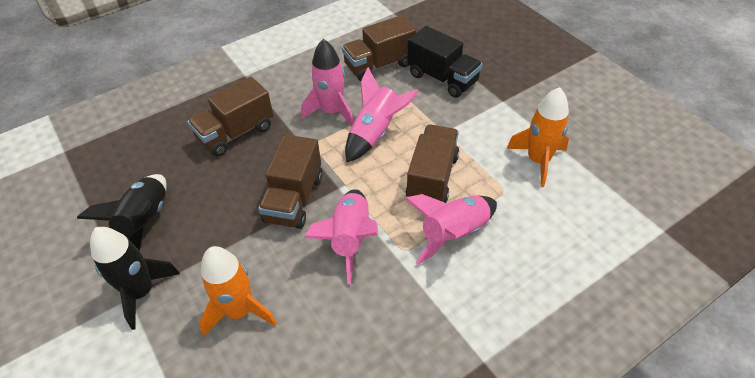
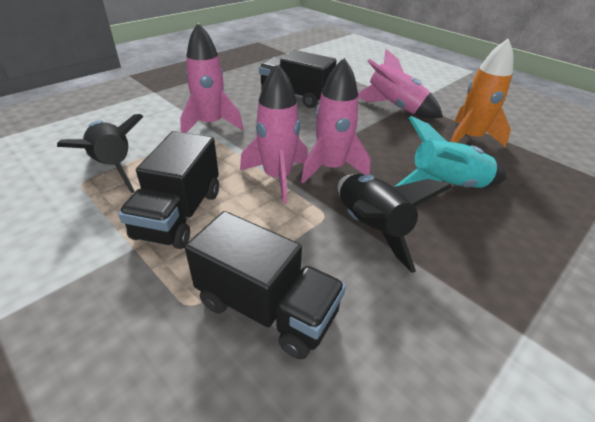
black truck: [407,26,483,98] = 1 -> [118,131,219,249] [185,211,346,359] [259,50,337,108] = 3
brown truck: [188,76,274,156] [258,135,322,229] [342,15,416,81] [406,124,459,203] = 4 -> none = 0
orange rocket: [199,246,277,337] [507,87,569,187] = 2 -> [450,39,514,147] = 1
turquoise rocket: none = 0 -> [394,116,506,188] = 1

